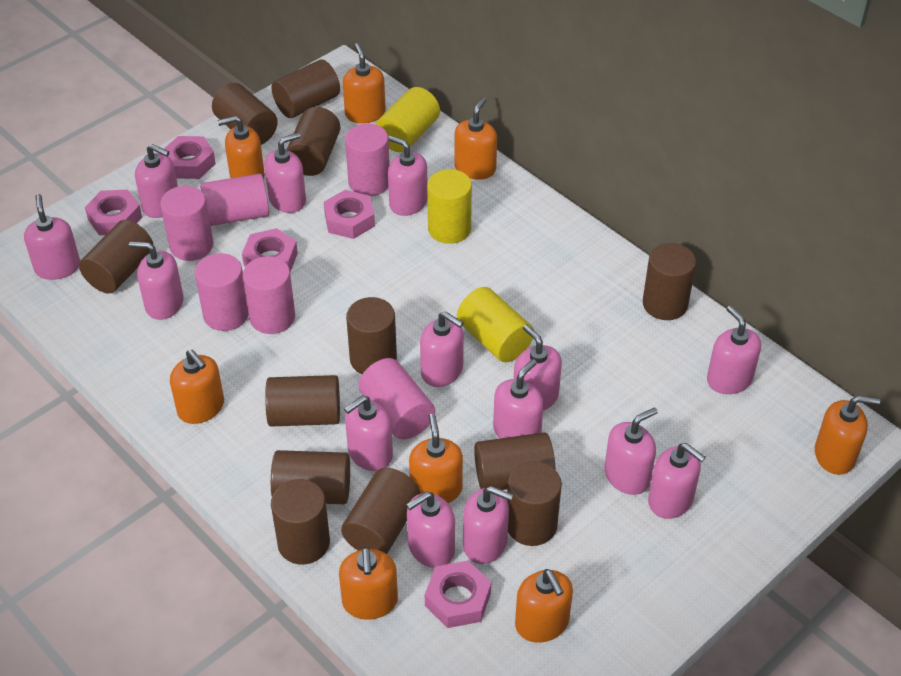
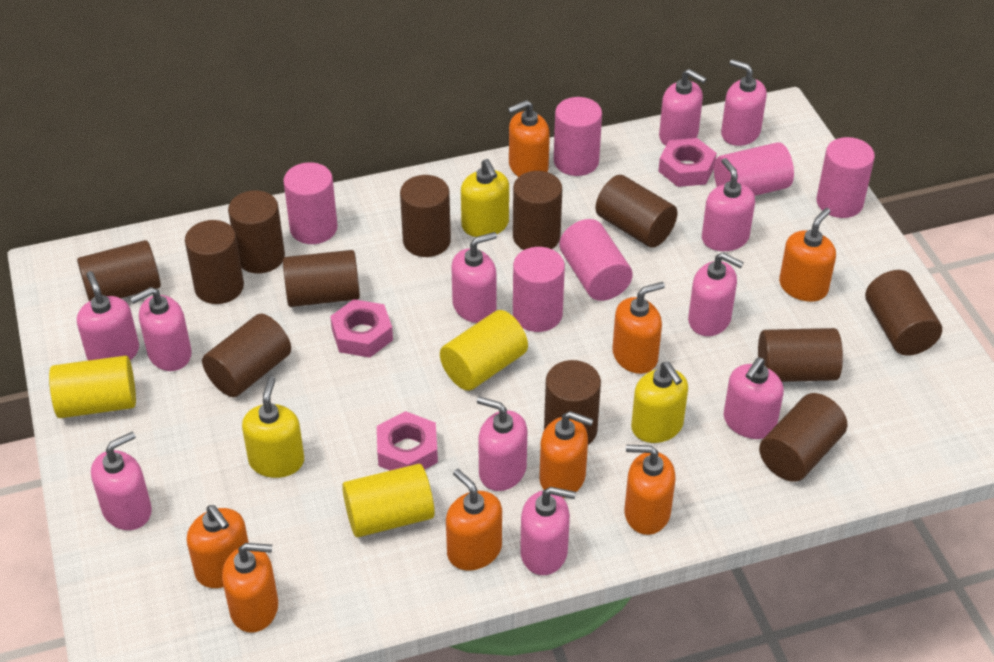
pink nut: [85,189,142,235] [164,136,216,179] [242,228,298,272] [324,190,375,239] [425,561,491,628] = 5 -> [330,299,393,358] [377,411,438,471] [658,138,717,187] = 3
pink soap dispenser: [24,194,80,280] [129,241,184,320] [135,144,178,218] [264,133,306,213] [344,395,393,471] [388,135,428,216] [406,491,455,568] [420,311,464,387] [463,486,513,564] [493,359,544,439] [513,324,562,411] [604,407,658,495] [648,443,706,519] [707,306,761,394] = 14 -> [77,271,139,361] [91,432,152,530] [130,287,192,371] [451,232,497,323] [477,396,527,491] [520,487,576,575] [659,69,707,146] [688,253,744,336] [702,158,755,251] [721,59,767,146] [724,357,784,439] = 11
yellow soap dispenser: none = 0 -> [242,376,304,478] [461,159,509,237] [631,362,688,443] = 3

